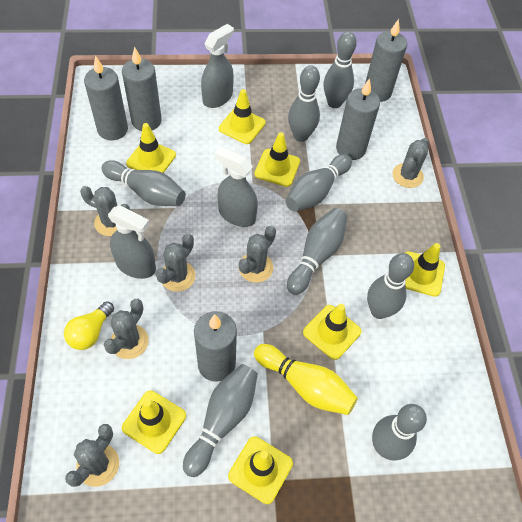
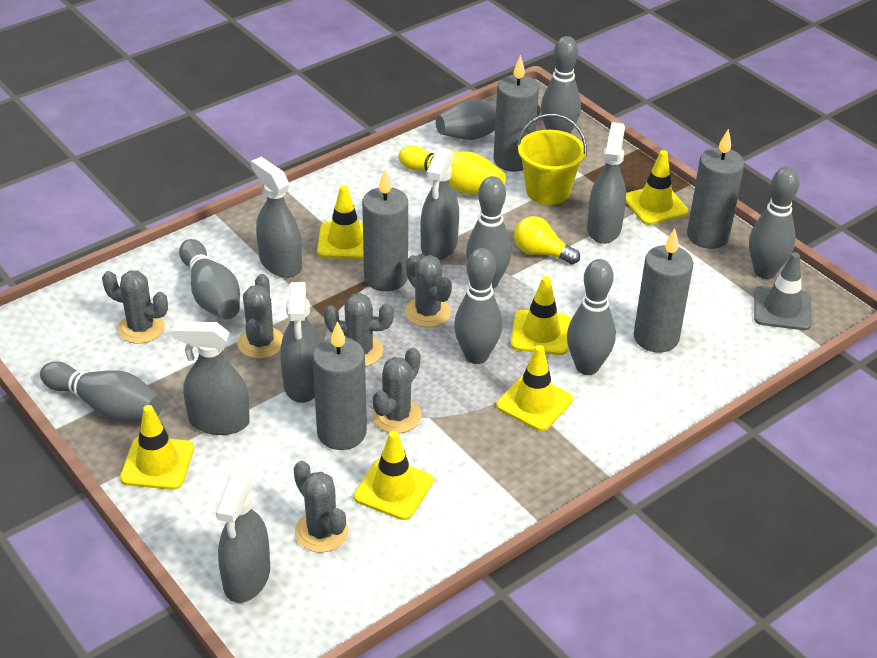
grey spray bottle: [108,205,156,279] [201,24,234,108] [215,147,258,227] = 3 -> [172,322,250,435] [216,472,270,603] [251,157,302,278] [280,282,320,403] [420,147,459,260] [587,122,626,244] = 6
grey traffic cone: none = 0 -> [754,252,812,330] = 1
yellow bucket: none = 0 -> [517,114,587,205] = 1
yellow traffic cone: [122,391,186,454] [126,123,176,173] [219,89,266,144] [228,436,293,504] [254,132,300,187] [303,304,362,360] [405,243,445,297] = 7 -> [120,405,194,490] [317,185,364,259] [354,431,434,520] [496,345,573,431] [511,276,571,355] [626,150,688,225] = 6

